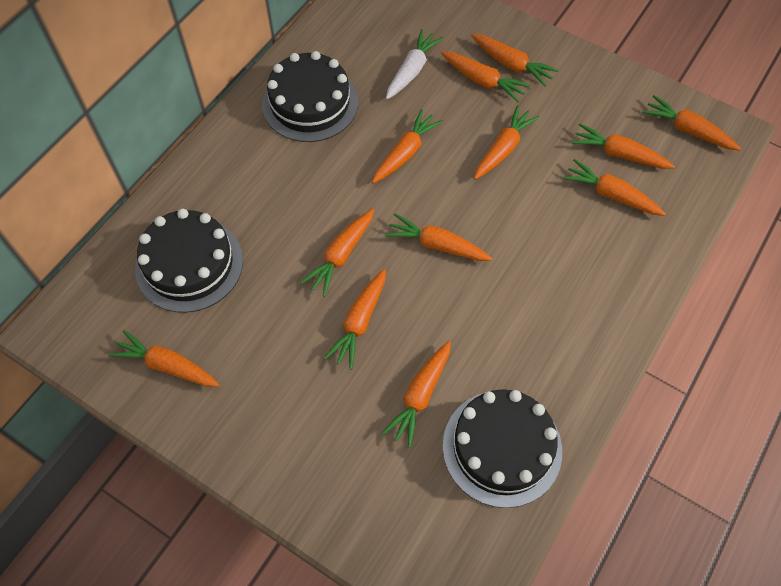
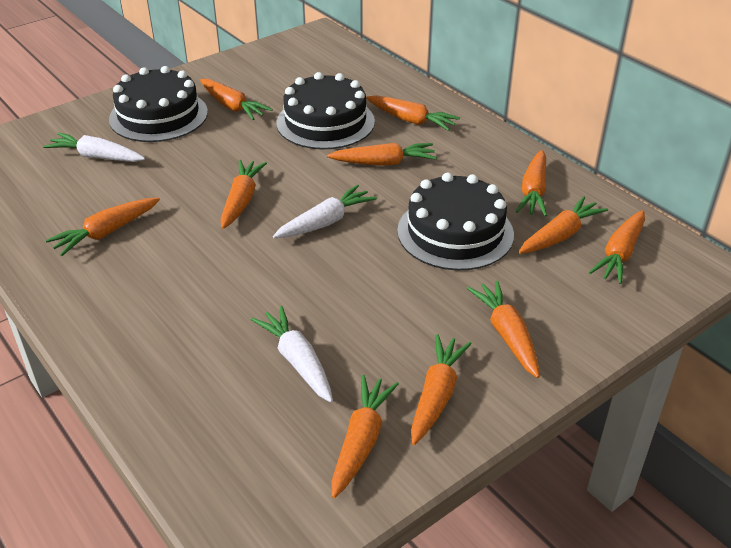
orange carrot: [108,330,219,387] [300,209,374,297] [324,269,386,370] [372,109,443,184] [381,341,451,448] [385,213,493,261] [441,51,531,102] [471,34,559,87] [474,105,540,180] [563,159,666,216] [572,123,675,169] [642,95,741,151] = 12 -> [46,198,160,256] [200,79,273,120] [220,160,267,229] [327,143,437,166] [331,375,399,498] [366,95,460,131] [411,334,472,445] [467,280,540,378] [516,150,547,217] [518,196,608,254] [589,210,645,284] = 11
white carrot: [386,29,444,99] = 1 -> [43,133,145,162] [251,306,333,402] [273,185,377,238] = 3

